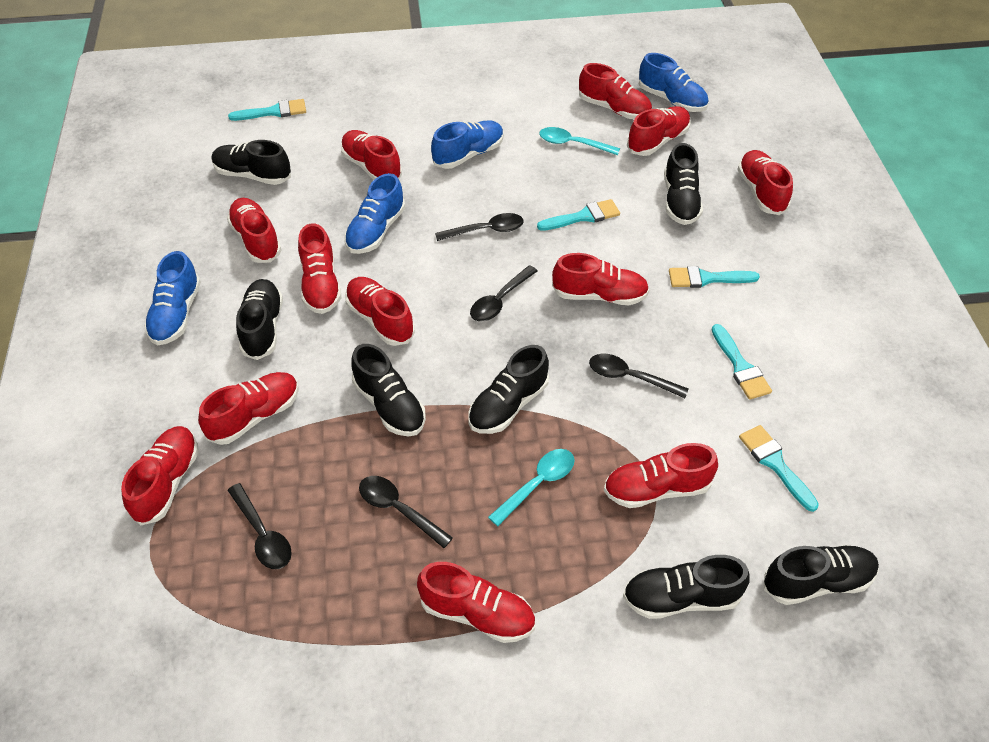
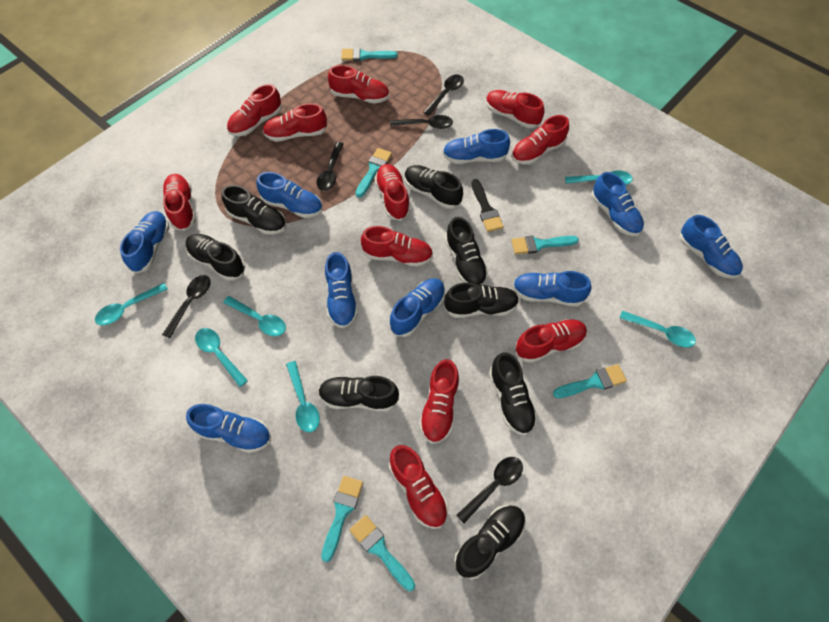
black brush: none = 0 -> [471,179,504,232] = 1
black shoe: [212,140,291,185] [236,279,283,360] [351,344,426,437] [468,345,549,434] [623,555,750,619] [664,143,703,225] [764,545,879,605] = 7 -> [186,234,245,281] [222,185,286,235] [318,376,399,412] [405,165,463,209] [444,283,519,318] [445,217,488,285] [454,505,525,579] [489,352,538,436] = 8
blue shoe: [144,251,201,345] [344,173,405,254] [431,120,504,169] [639,53,709,112] = 4 -> [120,211,170,274] [186,404,271,453] [256,172,323,218] [325,252,358,329] [389,278,445,337] [443,129,510,164] [513,271,592,307] [591,172,644,236] [679,215,743,279] = 9
red shoe: [121,426,199,526] [198,372,299,445] [227,198,282,263] [298,223,341,314] [341,130,402,180] [345,277,415,346] [417,562,535,643] [552,253,649,305] [579,63,652,119] [604,443,718,508] [627,106,691,156] [737,150,793,215] = 12 -> [162,174,196,231] [227,84,282,136] [263,103,327,142] [328,65,389,104] [361,226,433,267] [375,164,410,221] [389,445,448,529] [419,359,459,444] [486,90,544,128] [511,115,569,164] [516,319,587,363] = 11
turquoise brush: [228,99,306,121] [537,199,620,231] [669,266,760,288] [712,324,772,400] [739,425,819,512] = 5 -> [321,476,363,562] [341,48,398,61] [350,515,415,592] [356,148,392,197] [511,235,579,254] [553,364,627,398] = 6
turquoise spoon: [488,449,574,526] [539,127,620,155] = 2 -> [95,283,168,325] [195,328,248,387] [223,296,286,336] [286,361,320,433] [565,170,633,185] [620,311,696,348] = 6

